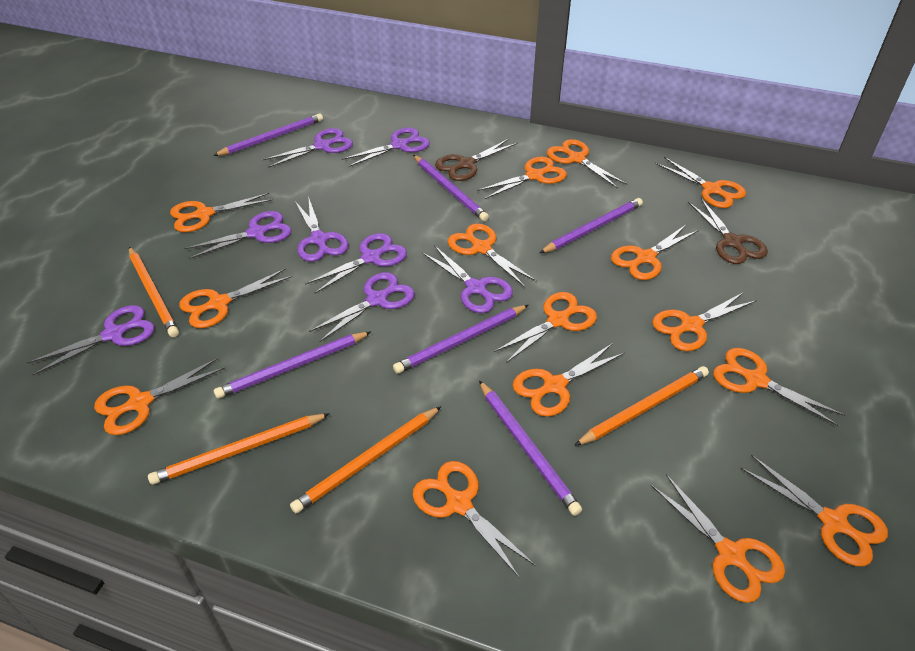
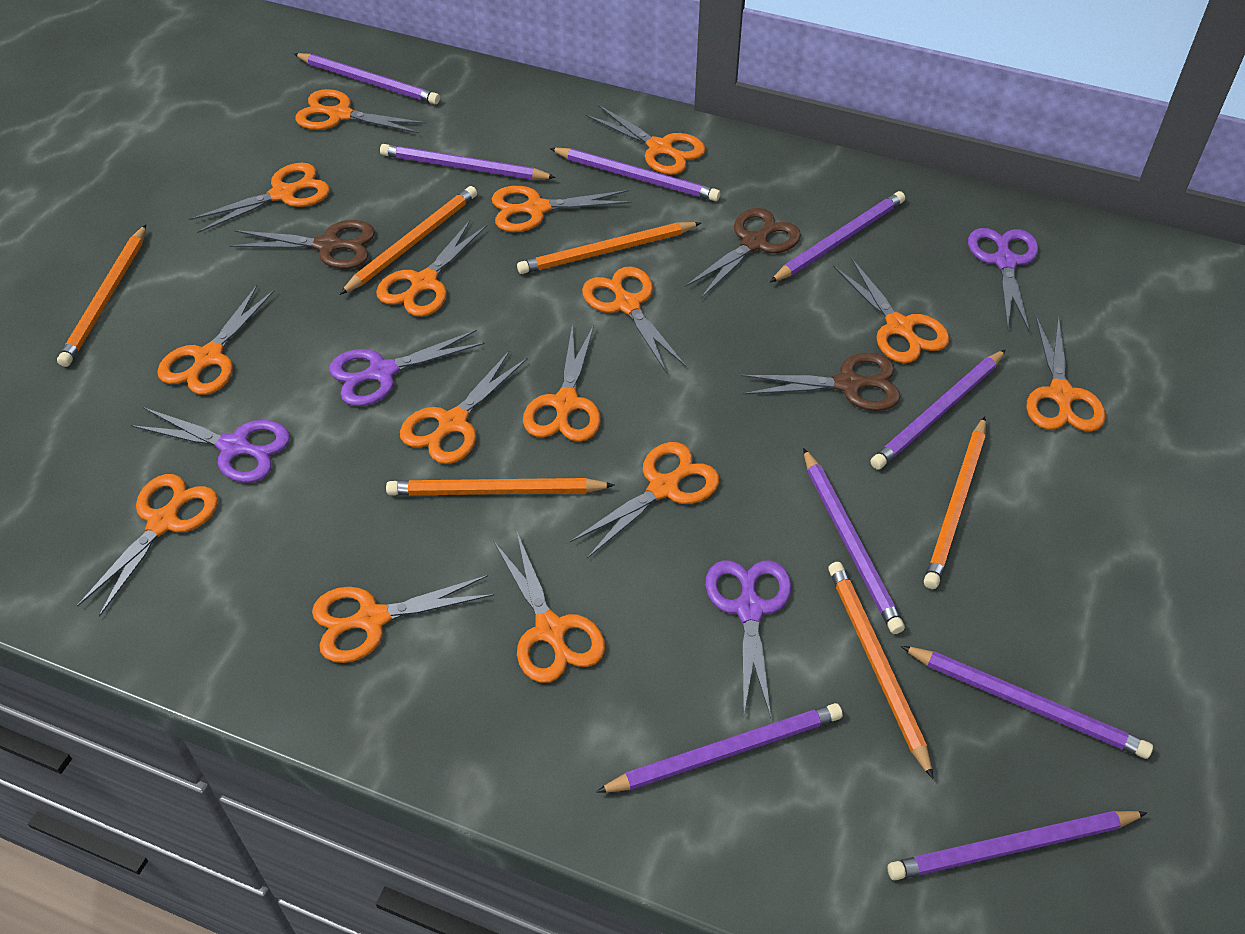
brown scissors: [435,139,518,181] [688,198,768,264] = 2 -> [229,220,375,269] [685,208,801,298] [741,353,901,411] = 3
orange pencil: [129,247,179,337] [148,413,330,485] [290,406,441,513] [574,366,709,446] = 4 -> [57,225,146,367] [340,186,477,295] [386,478,615,496] [517,222,701,274] [828,562,933,779] [924,416,986,589] = 6
purple pencil: [213,113,323,156] [214,332,371,399] [393,305,528,373] [413,155,489,221] [479,381,582,516] [540,198,643,253] = 6 -> [294,53,440,104] [380,144,556,180] [549,148,720,201] [596,703,843,793] [769,191,905,283] [803,448,905,634] [871,349,1006,470] [888,811,1147,880] [901,646,1153,759] = 9
purple scissors: [27,305,154,375] [184,211,291,259] [262,128,353,168] [295,196,349,262] [305,233,407,294] [309,272,415,342] [342,127,430,167] [422,245,513,313] = 8 -> [131,407,290,483] [329,330,485,406] [705,560,792,718] [968,228,1038,332] = 4

